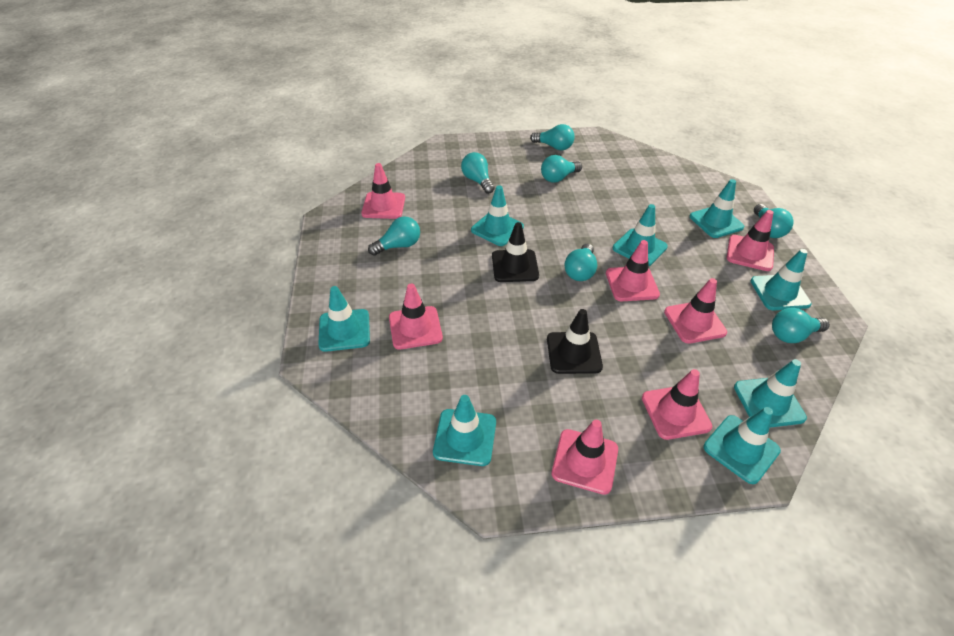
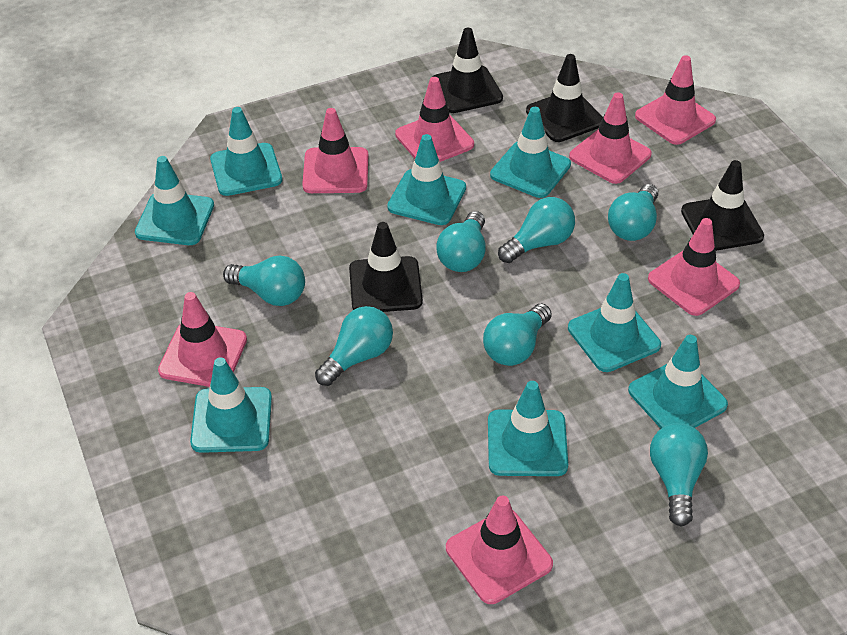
black traffic cone: [492,222,539,282] [547,309,603,374] = 2 -> [349,222,423,312] [432,28,503,113] [526,54,603,142] [681,160,764,251] = 4

